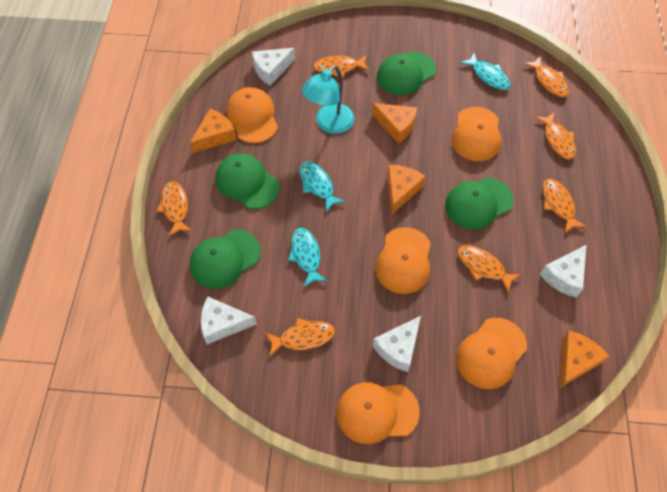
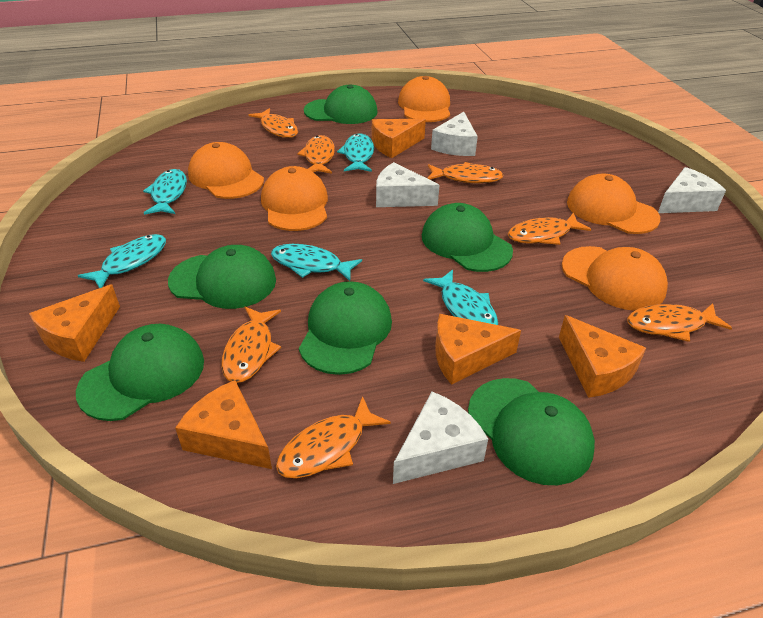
green cap: [190,230,261,289] [215,153,280,209] [377,51,436,95] [445,177,513,230] = 4 -> [76,324,204,421] [168,245,276,309] [299,281,392,375] [304,85,378,124] [422,203,513,272] [468,378,595,485] = 6
orange cheese: [190,109,237,153] [372,103,418,144] [387,165,426,214] [559,331,609,388] = 4 -> [29,284,120,362] [175,380,272,469] [372,119,426,158] [435,314,521,385] [559,315,646,398] = 5
turquoise fish: [288,228,327,287] [300,162,345,211] [460,53,510,90] = 3 -> [78,234,166,288] [143,169,187,215] [271,244,362,281] [337,133,374,172] [423,269,498,325] = 5
turquoise lamp: [302,65,354,134] = 1 -> none = 0

